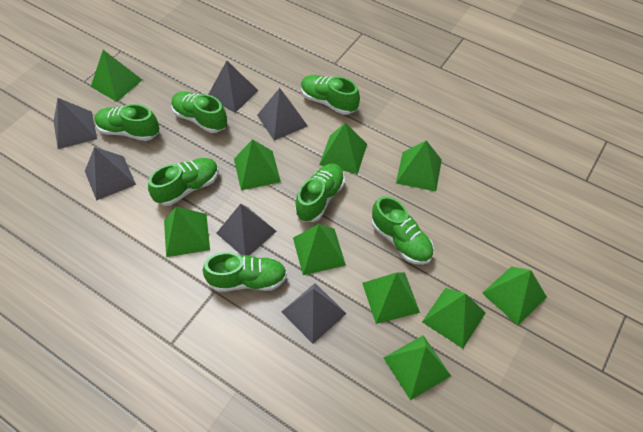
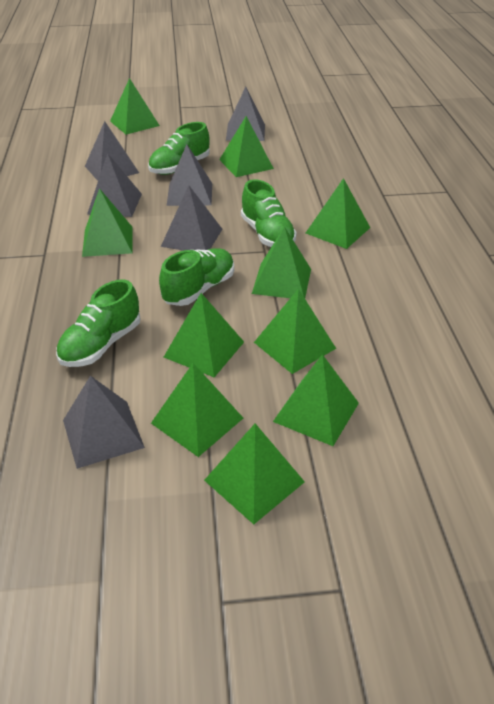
green shoe: [94,104,159,141] [148,158,219,206] [171,91,227,133] [203,252,287,292] [295,163,345,222] [301,75,360,115] [372,196,434,265] = 7 -> [56,279,140,367] [148,122,210,175] [159,248,234,306] [241,179,297,247] = 4

